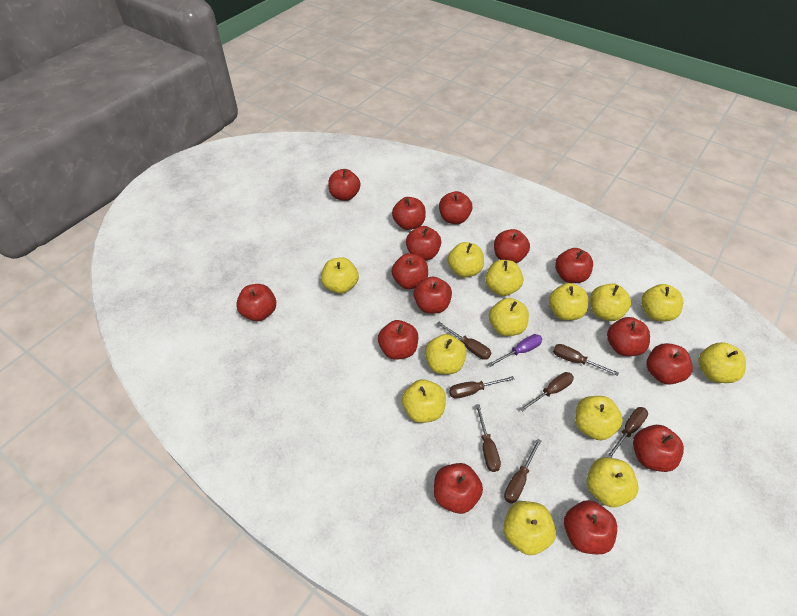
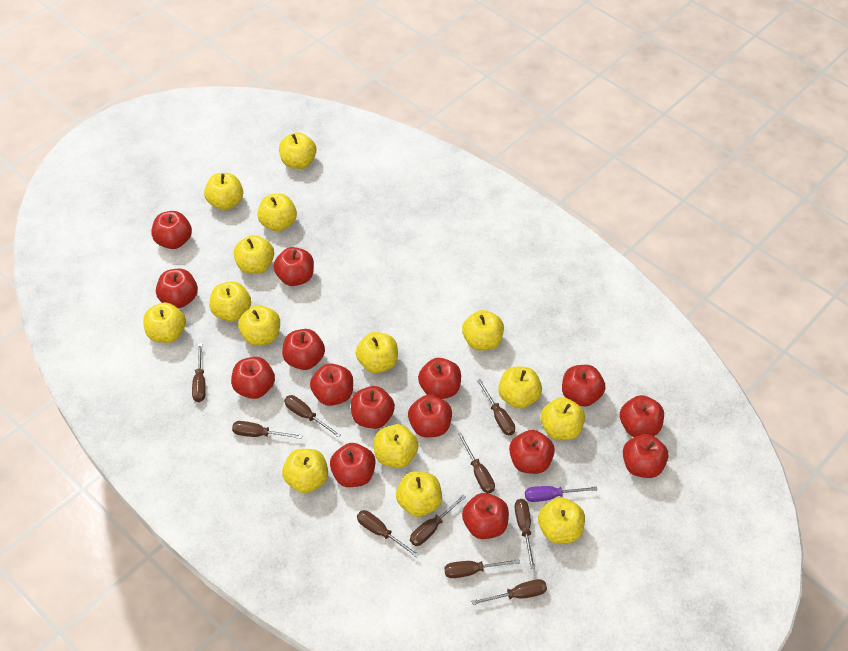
brown screwdriver: [437,322,491,360] [449,376,515,399] [476,404,501,472] [504,439,542,504] [520,372,574,411] [553,344,619,376] [606,407,648,458] = 7 -> [192,343,206,402] [232,421,303,439] [284,395,341,437] [357,510,419,558] [410,494,466,546] [444,559,520,578] [458,433,495,493] [471,579,547,605] [477,379,515,435] [515,499,535,569] = 10
yellow apple: [321,257,359,294] [402,379,446,423] [425,334,467,374] [448,242,484,277] [485,260,523,296] [489,298,529,336] [503,501,556,555] [549,283,589,320] [575,396,623,440] [587,457,639,507] [590,284,631,321] [641,284,683,321] [698,342,746,383] = 13 -> [143,302,186,343] [204,173,243,210] [210,281,251,322] [234,235,274,274] [238,305,280,346] [257,194,297,231] [279,132,316,169] [282,449,328,493] [356,332,398,373] [374,424,419,468] [396,471,442,517] [462,310,504,351] [498,367,542,409] [538,497,585,544] [540,397,585,440] = 15

